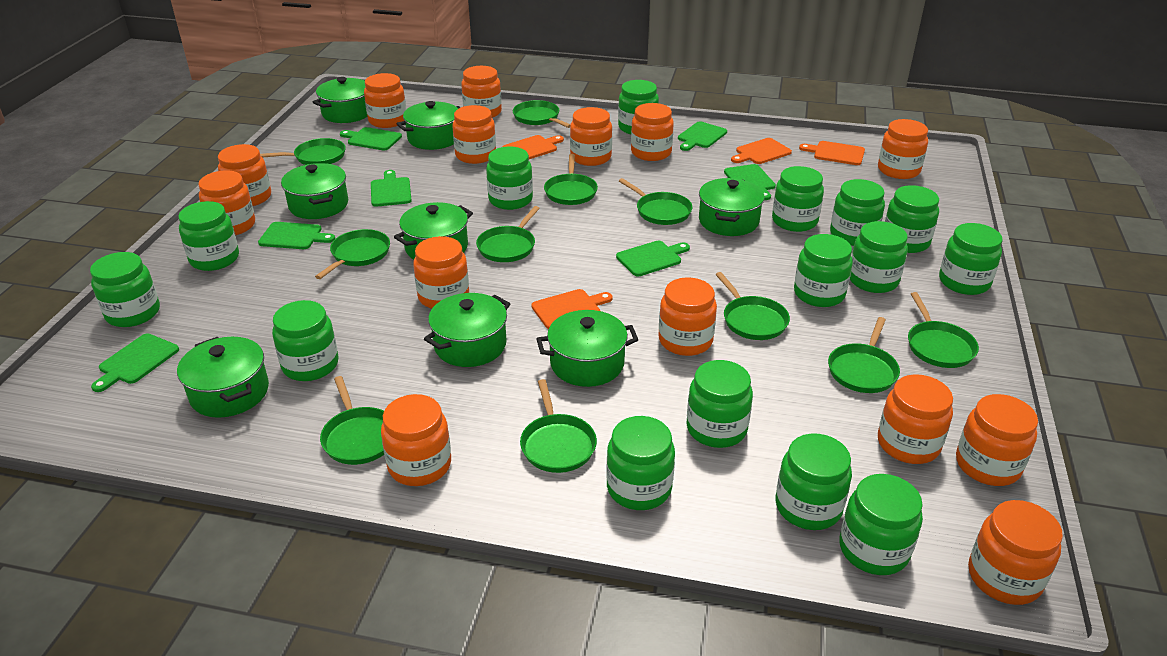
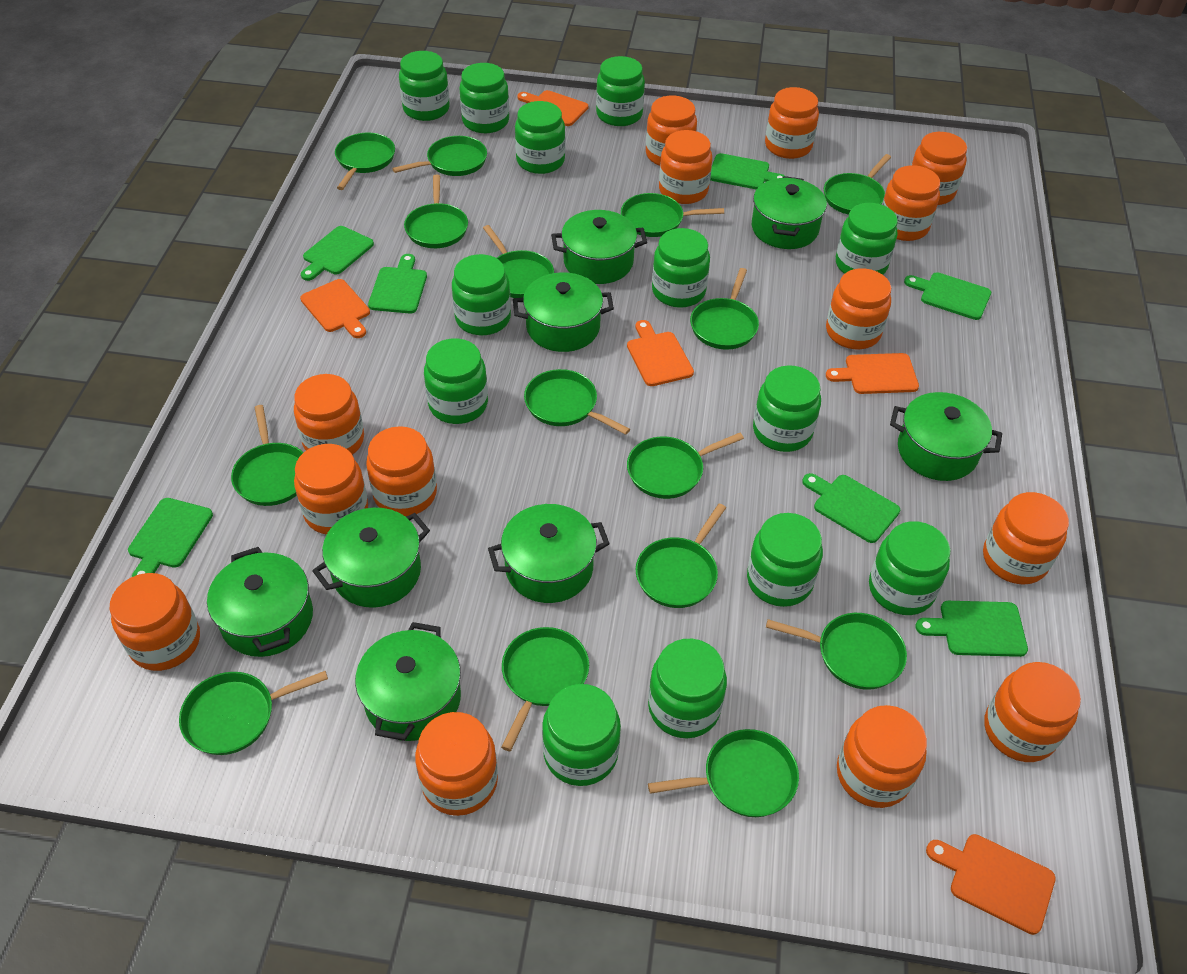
green jar: [90,252,160,327] [178,201,239,271] [272,300,339,381] [486,147,533,210] [606,416,675,510] [618,80,659,134] [686,360,753,448] [772,166,824,232] [776,434,852,530] [794,234,853,307] [830,179,885,246] [839,474,923,575] [850,221,908,293] [885,185,939,253] [939,223,1003,295] = 15 -> [399,51,450,121] [424,338,488,424] [452,254,511,335] [459,63,509,133] [515,101,565,174] [542,684,621,786] [596,56,645,126] [648,639,727,738] [652,228,710,308] [747,513,823,607] [753,365,821,452] [836,203,898,275] [869,521,950,615] = 13
green pan: [260,138,346,165] [315,229,390,279] [320,376,384,465] [476,206,540,262] [513,100,571,128] [520,379,597,473] [544,154,598,205] [619,178,692,225] [715,272,790,340] [828,317,900,393] [908,292,979,368] = 11 -> [179,671,328,755] [231,405,304,506] [335,133,395,190] [392,136,487,176] [404,175,468,248] [483,225,554,298] [501,627,589,751] [524,369,630,435] [621,193,724,237] [627,433,744,499] [636,504,726,608] [648,729,799,817] [690,268,759,350] [766,613,907,690] [824,154,891,215] = 15
orange cutting board: [503,135,564,159] [532,289,613,329] [731,138,792,164] [799,141,865,165] = 4 -> [300,279,370,338] [518,90,588,126] [627,320,694,386] [826,353,919,394] [926,834,1056,935] = 5

